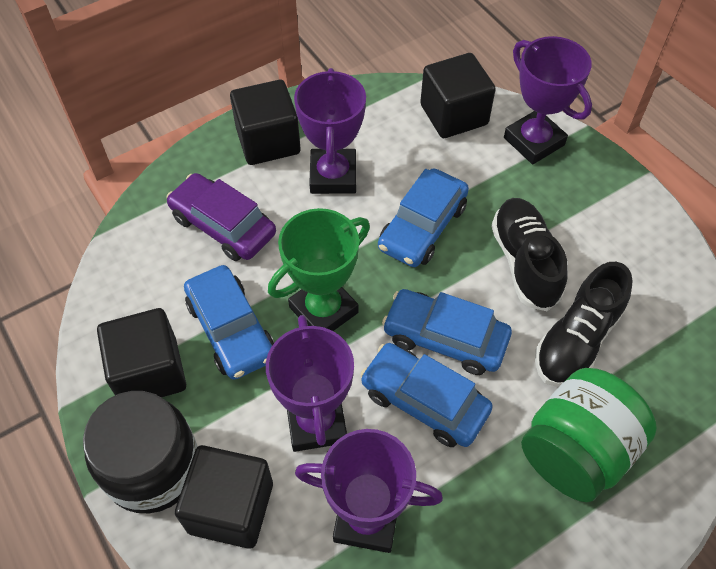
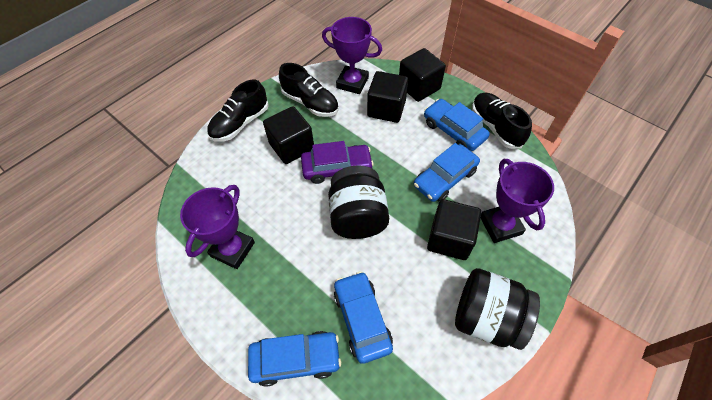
black jar: [83,391,198,513] = 1 -> [328,165,389,239] [455,268,540,350] = 2
black shoe: [491,198,568,311] [535,262,632,387] = 2 -> [207,80,269,142] [279,63,339,117] [472,92,532,149] = 3
green jar: [521,368,657,502] = 1 -> none = 0
green trophy: [268,208,370,331] = 1 -> none = 0
purple trophy: [266,315,354,452] [294,68,366,194] [295,429,443,553] [504,36,592,164] = 4 -> [180,185,255,269] [322,17,382,94] [481,159,554,243] = 3

